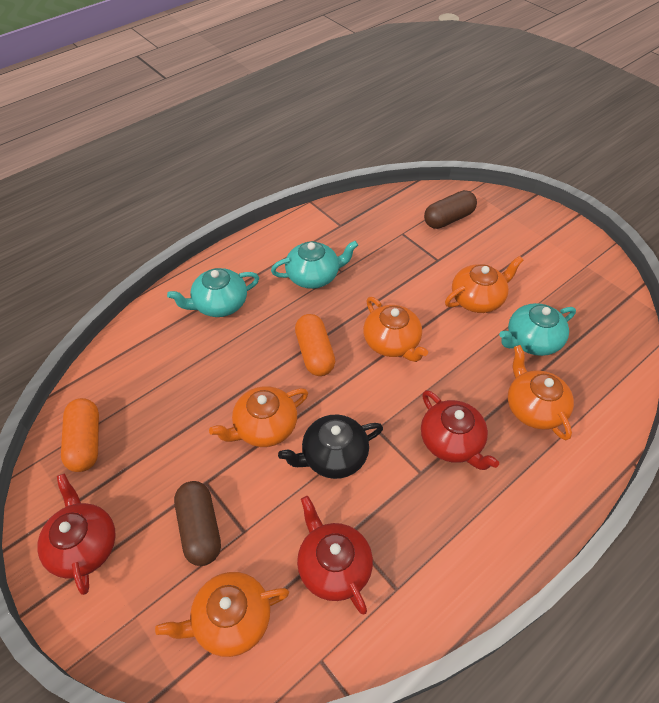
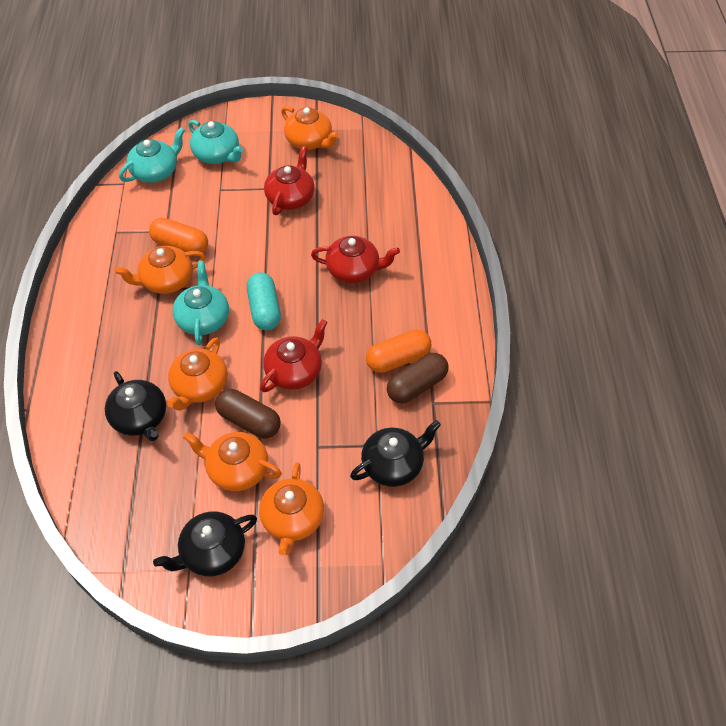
black teapot: [278,415,383,479] = 1 -> [105,371,166,441] [153,511,257,576] [350,420,441,487] = 3
turquoise capsule: none = 0 -> [247,272,281,330] = 1

